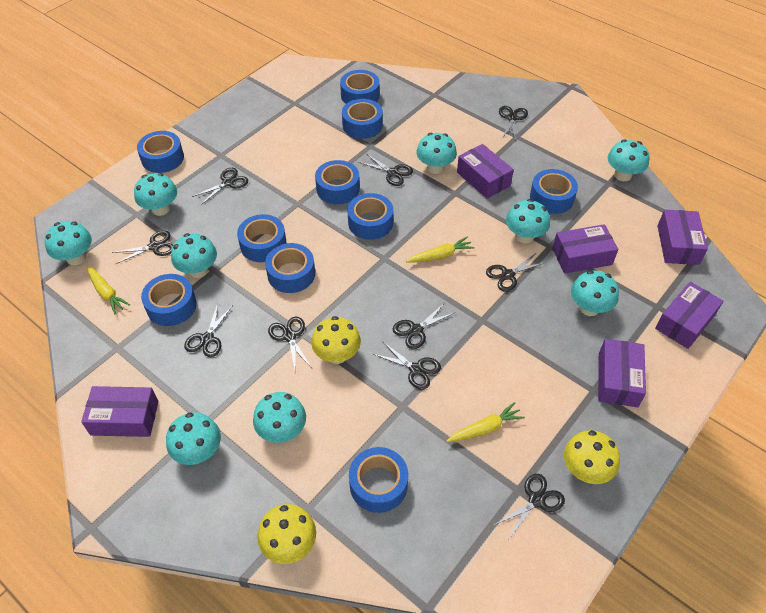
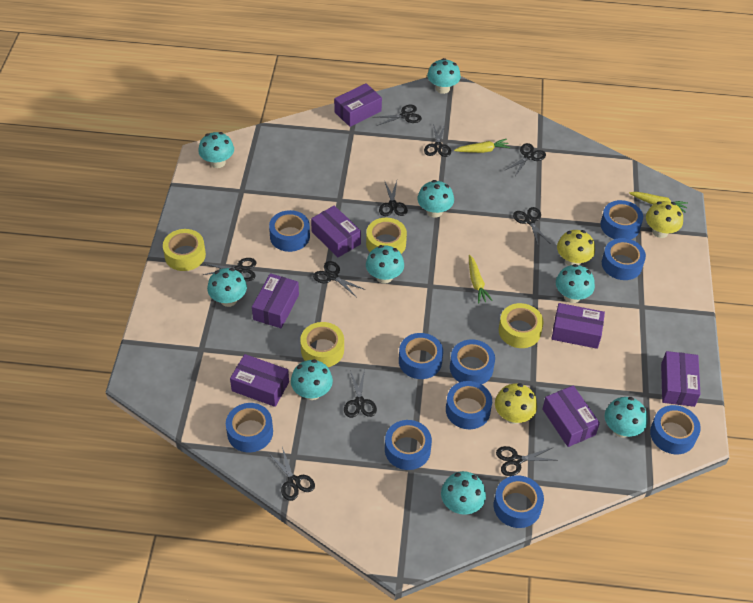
purple box: [81,386,158,437] [457,144,514,199] [552,224,618,274] [598,339,646,407] [655,282,723,349] [657,210,708,265] = 6 -> [230,354,289,407] [252,273,299,328] [311,206,361,257] [334,83,382,127] [542,385,600,447] [551,303,605,349] [661,351,700,407] = 7
yellow tape: none = 0 -> [163,229,206,271] [300,322,344,367] [366,218,407,254] [499,303,544,348] = 4

